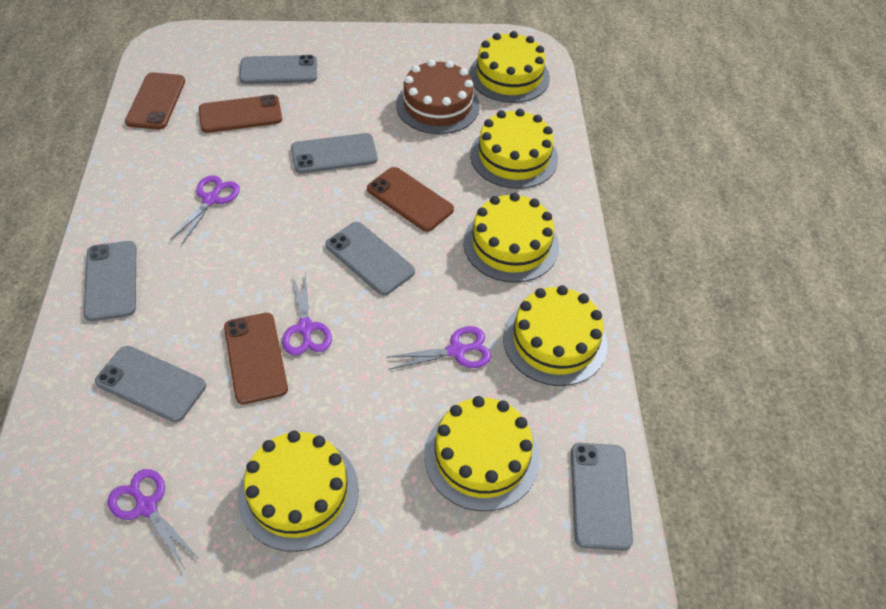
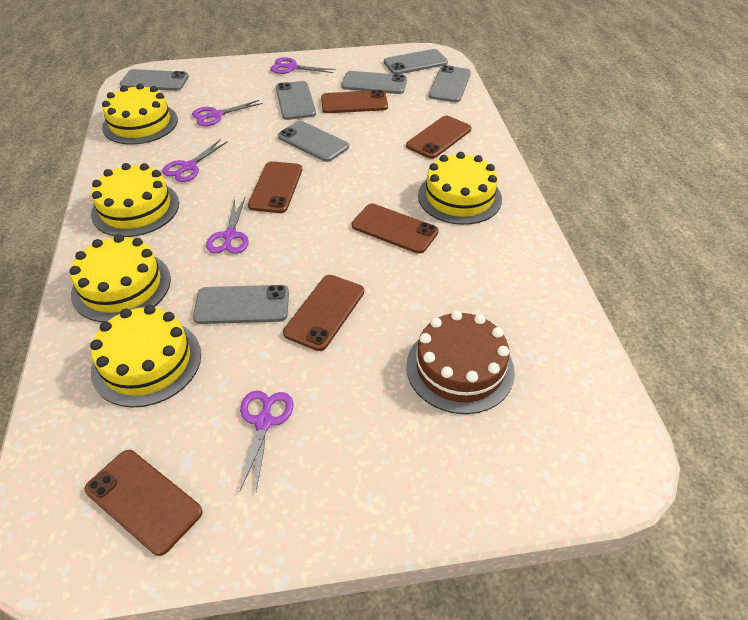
brown phone: [125,72,185,129] [199,95,282,133] [224,313,288,404] [367,167,454,232] = 4 -> [85,450,202,556] [248,161,302,213] [283,275,364,351] [321,90,388,113] [352,204,439,254] [406,116,471,159] = 6
grey phone: [84,241,136,321] [95,346,206,422] [239,55,317,84] [291,133,378,173] [326,222,415,295] [571,443,633,550] = 6 -> [120,69,189,91] [193,285,289,324] [276,81,316,120] [278,121,349,162] [342,71,407,94] [384,49,448,74] [428,65,471,102] = 7
purple scissors: [108,469,200,571] [170,175,240,244] [282,272,332,356] [387,326,491,370] = 4 -> [162,139,228,182] [192,100,263,126] [206,198,249,254] [239,390,294,492] [270,57,335,74] = 5
yellow cake: [238,431,359,552] [424,396,539,511] [463,193,559,283] [469,31,550,103] [470,109,558,189] [503,285,608,386] = 6 -> [70,234,171,322] [90,305,201,408] [91,163,179,237] [102,83,178,145] [418,152,502,225] = 5

